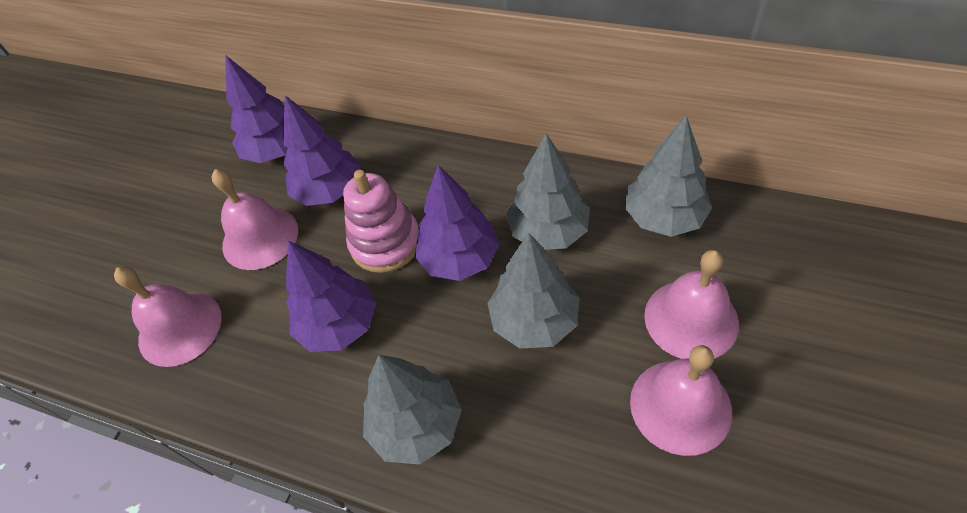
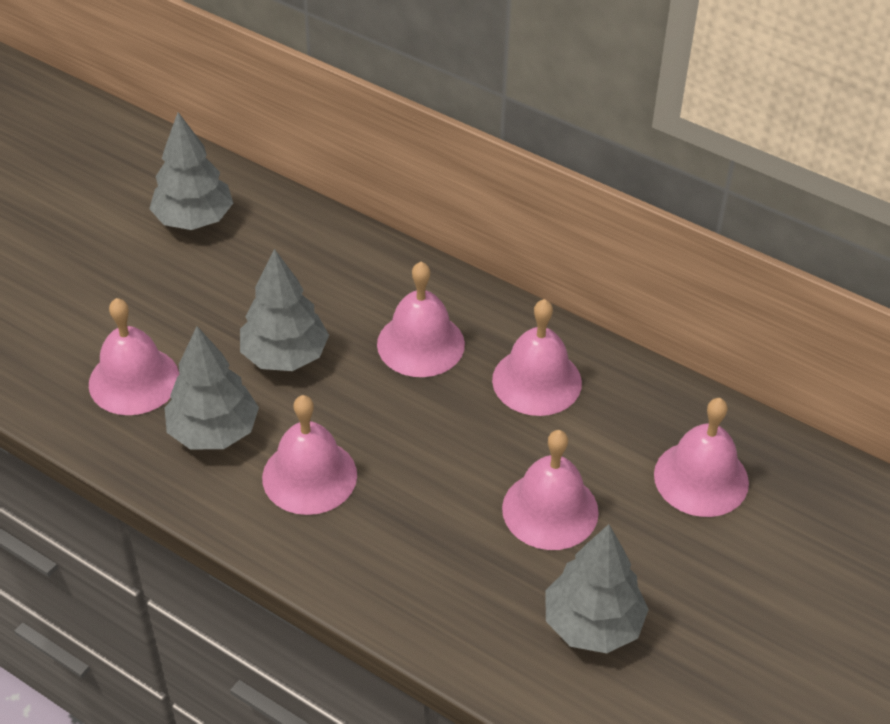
pink bell: [114,266,222,367] [212,169,298,270] [630,345,732,456] [644,250,739,359] = 4 -> [89,298,179,415] [262,395,357,515] [377,262,465,377] [492,299,582,416] [502,430,599,550] [654,398,749,517] = 6
pink stacking toy: [343,170,420,273] = 1 -> none = 0
purple tree: [225,55,288,163] [283,95,360,206] [286,241,376,352] [415,165,500,281] = 4 -> none = 0

